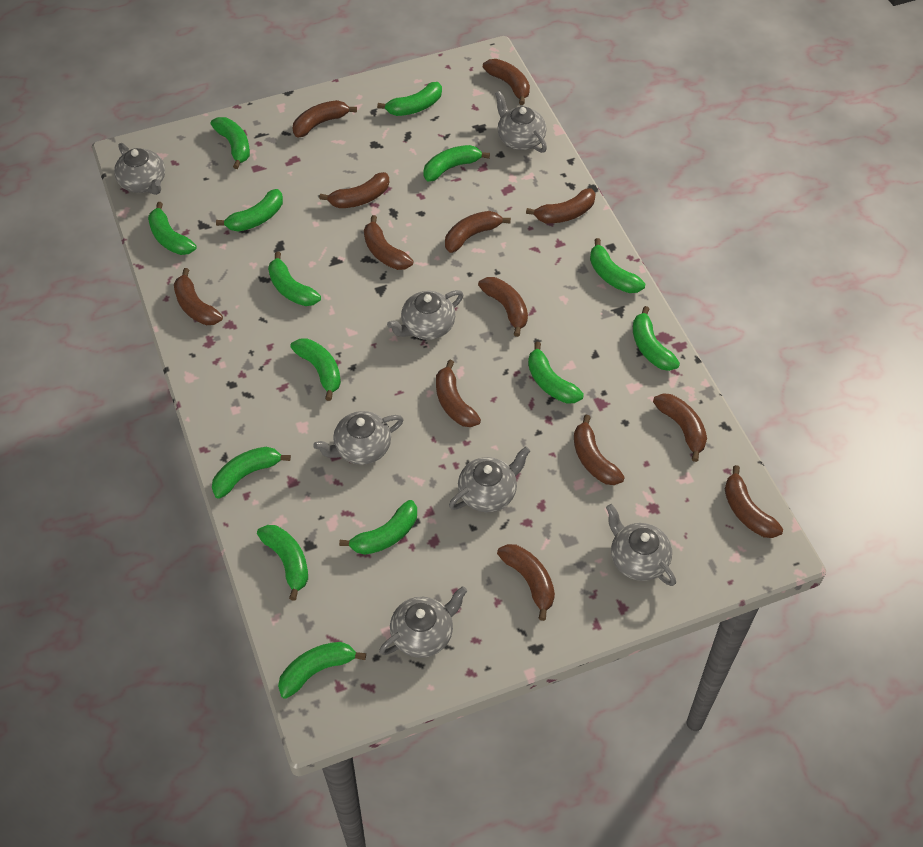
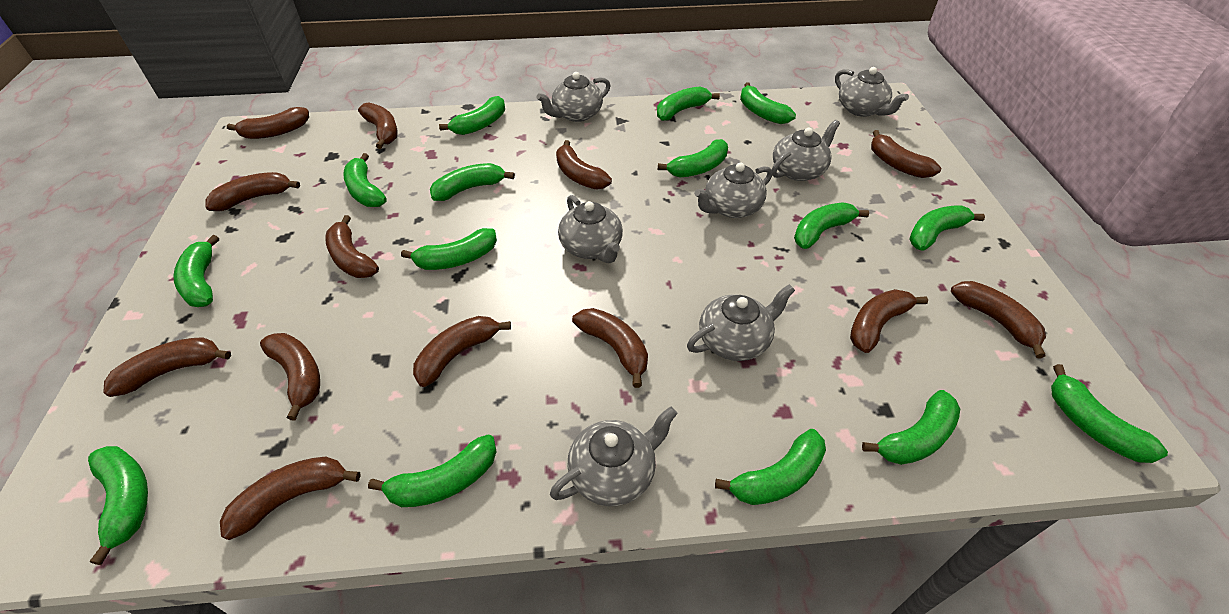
green banana: [148,202,197,255] [211,117,250,169] [212,447,291,498] [216,189,283,232] [257,525,308,601] [268,252,321,306] [278,642,366,699] [290,338,341,401] [339,500,417,555] [377,82,442,116] [423,145,490,182] [528,342,584,404] [590,238,645,293] [633,306,680,371] = 14 -> [88,446,148,565] [173,235,219,307] [343,153,387,207] [368,435,496,507] [401,228,497,270] [430,163,515,201] [439,96,505,135] [657,87,720,121] [658,139,728,178] [715,429,826,505] [740,82,796,124] [794,203,869,249] [862,390,960,465] [909,205,985,250] [1051,364,1168,463] = 15

